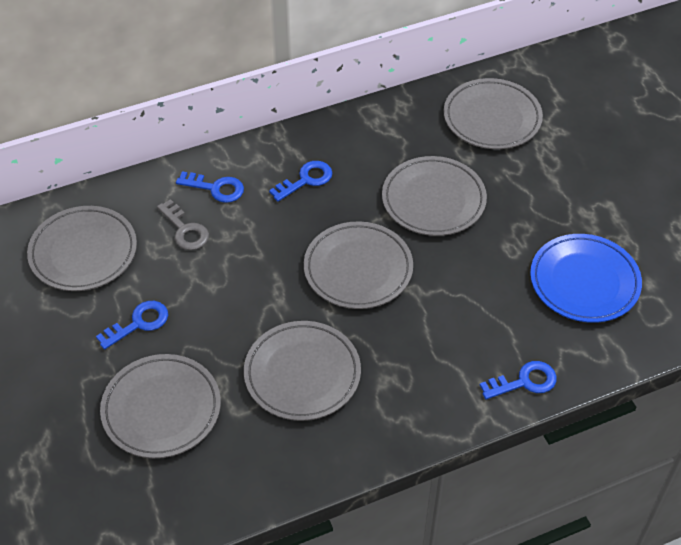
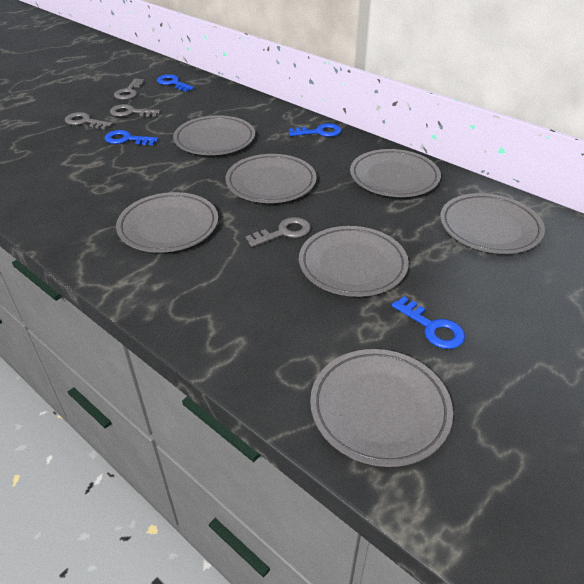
blue plate: [530,234,642,323] = 1 -> none = 0
grey key: [157,199,209,250] = 1 -> [65,112,112,130] [110,104,160,117] [114,78,144,100] [246,217,311,247] = 4
grey plate: [27,206,137,291] [100,354,221,458] [244,321,361,421] [304,221,413,309] [382,156,487,236] [444,78,543,149] = 6 -> [116,192,218,253] [173,115,255,155] [225,154,317,203] [299,226,409,297] [310,349,453,467] [350,149,441,197] [440,193,545,254] = 7

